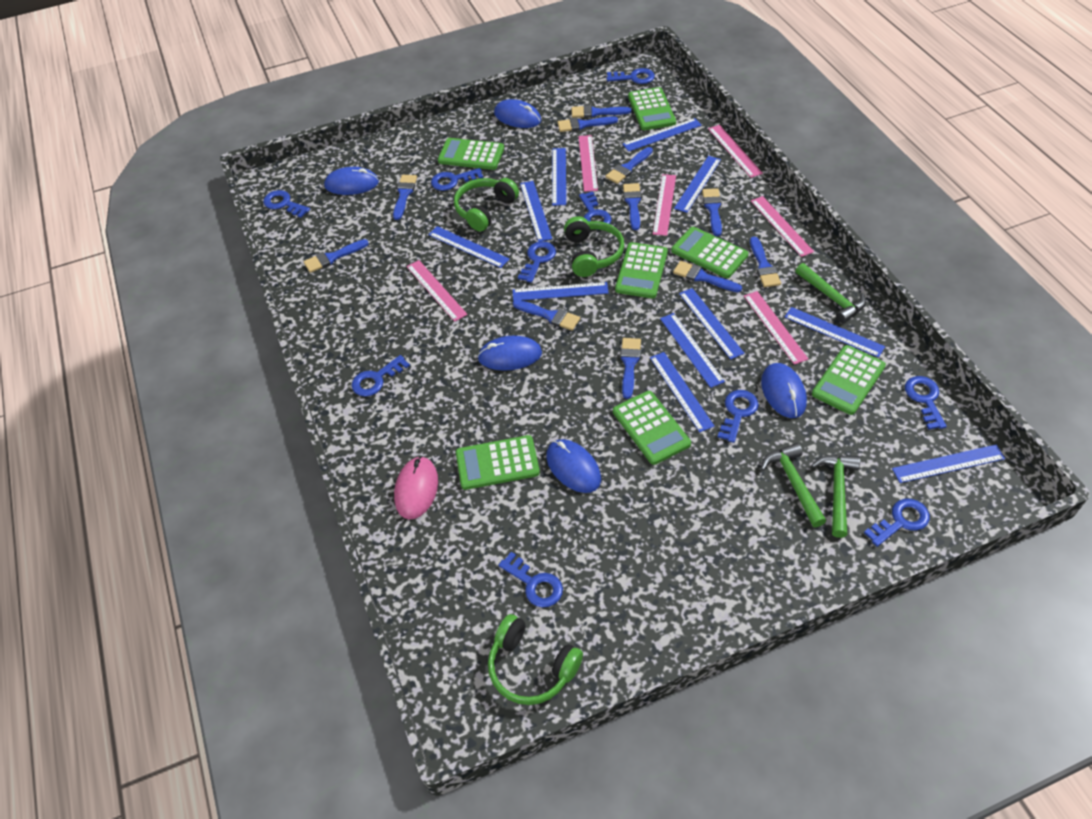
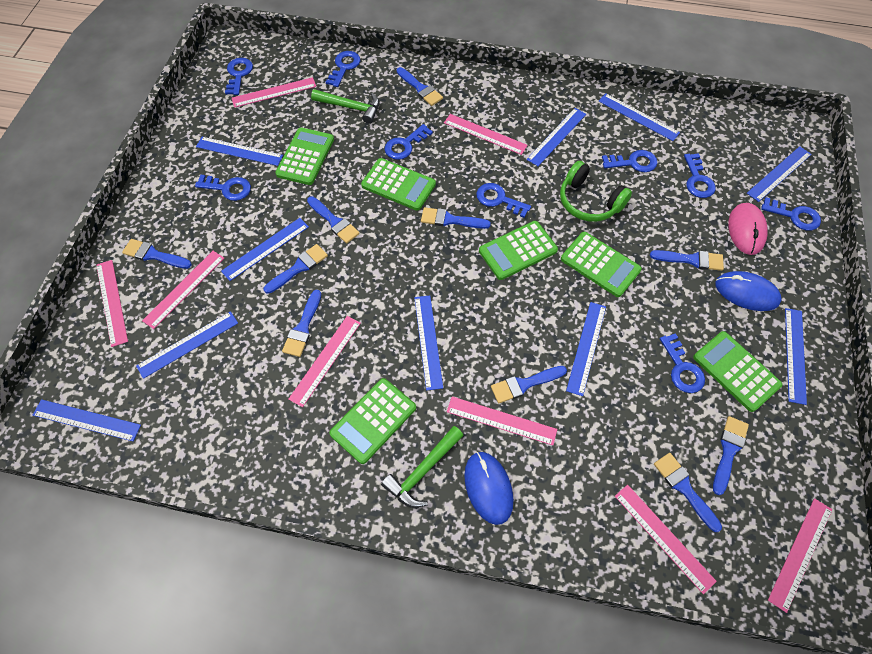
blue brush: [303,239,369,273] [393,175,417,220] [513,300,580,331] [558,116,618,132] [572,105,631,118] [605,147,653,184] [620,338,641,399] [623,183,641,230] [673,261,742,292] [702,188,722,236] [750,237,781,287] = 11 -> [122,239,192,269] [264,244,328,294] [282,290,321,357] [307,196,360,243] [397,67,443,106] [421,207,491,229] [491,366,567,403] [650,250,724,271] [654,453,722,532] [713,416,749,495] = 10
blue key: [263,190,310,218] [352,355,410,397] [431,168,483,191] [499,552,563,608] [518,241,556,283] [579,191,611,230] [606,68,655,84] [718,390,759,443] [864,499,930,547] [905,376,947,430] = 10 -> [195,175,251,201] [225,58,253,95] [326,51,360,87] [385,124,433,160] [476,183,531,218] [602,150,657,172] [660,333,705,393] [684,153,716,198] [761,197,821,231] = 9
blue mouse: [324,167,379,195] [477,336,542,371] [494,99,541,128] [546,439,601,493] [761,363,807,418] = 5 -> [464,452,513,525] [715,271,781,311] = 2
blue ruler: [428,226,509,268] [513,282,609,301] [520,181,552,242] [552,148,566,206] [623,118,702,151] [650,352,714,433] [660,313,725,388] [674,156,721,213] [679,288,744,359] [785,307,885,358] [892,444,1005,483] = 11 -> [33,399,141,441] [136,311,238,379] [196,137,283,166] [221,218,309,281] [414,296,443,390] [526,108,586,166] [566,302,606,396] [599,93,680,141] [747,146,812,202] [785,308,807,405] = 10
green calculator: [438,138,504,170] [456,435,540,490] [613,391,691,465] [615,242,668,298] [628,87,676,130] [671,227,748,278] [812,345,886,415] = 7 -> [275,128,334,185] [329,378,416,464] [361,158,436,211] [479,221,558,280] [561,232,642,297] [693,331,783,412] = 6
green hammer: [761,443,826,527] [795,263,866,323] [811,455,860,538] = 3 -> [311,89,379,124] [381,426,464,508] = 2
green headphones: [454,178,519,232] [488,614,583,705] [564,216,624,277] = 3 -> [560,161,632,222] = 1
pink ruler: [407,260,468,322] [578,135,598,192] [653,174,676,236] [708,125,763,178] [744,291,808,365] [751,196,814,257] = 6 -> [96,260,128,347] [142,251,224,329] [232,77,316,108] [289,316,361,407] [444,114,528,155] [447,396,557,445] [615,485,717,594] [768,498,832,613] = 8

